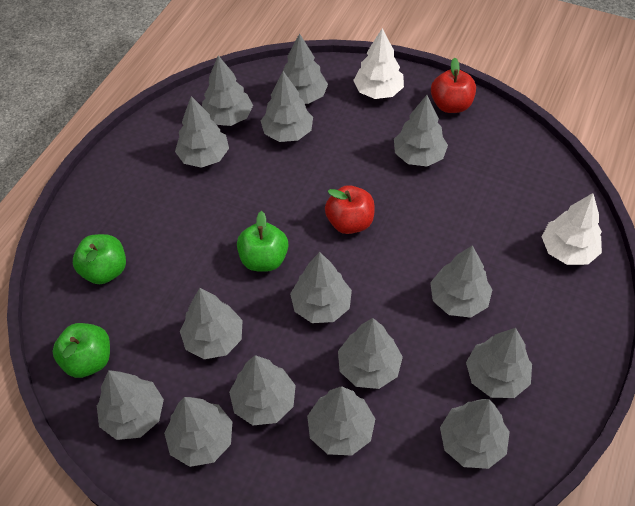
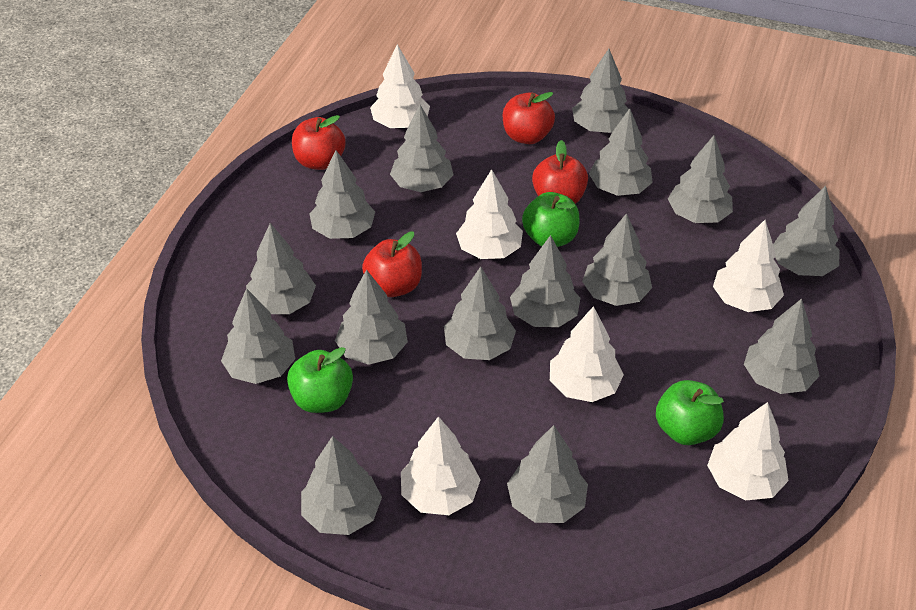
red apple: [325,185,375,234] [431,58,476,113] = 2 -> [292,115,346,170] [362,232,422,297] [503,92,555,144] [532,140,588,204] = 4
white tree: [353,28,404,99] [542,193,602,265] = 2 -> [370,44,430,128] [401,416,481,515] [456,169,523,259] [550,306,624,402] [707,402,789,501] [713,220,784,312] = 6

